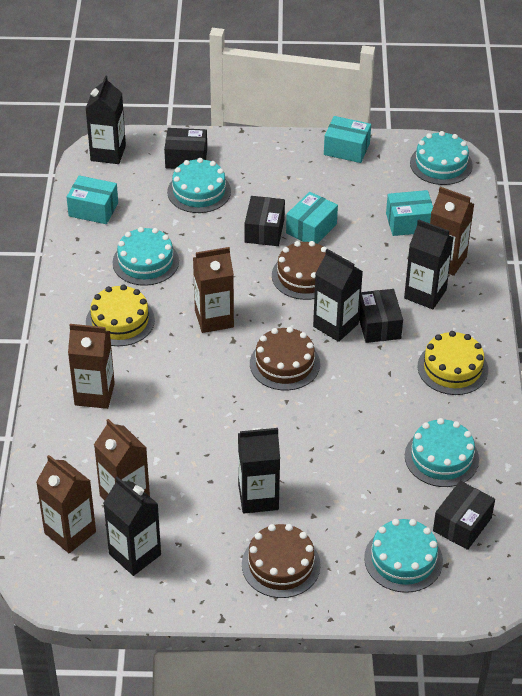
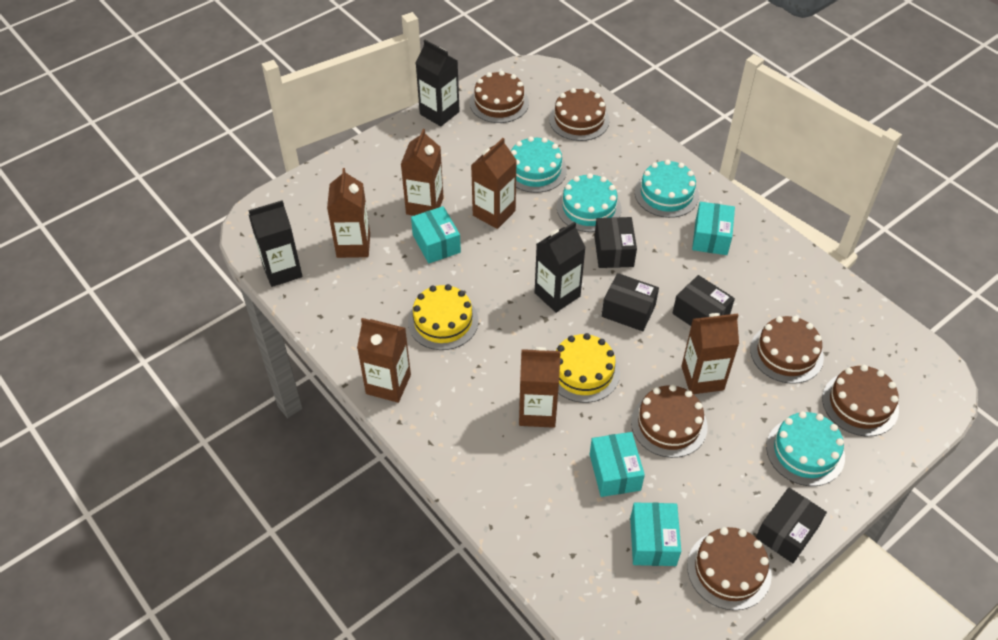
black carton: [85,75,126,164] [103,477,161,576] [238,428,280,514] [313,249,363,342] [404,219,454,309] = 5 -> [248,200,303,287] [416,40,460,126] [535,222,586,313] = 3
brown cake: [242,524,321,598] [250,327,320,391] [272,241,327,300] = 3 -> [470,71,529,123] [549,88,610,141] [631,385,708,458] [687,527,772,610] [750,316,824,384] [822,365,899,436] = 6
brown carton: [36,455,96,553] [68,324,115,409] [94,419,150,501] [193,247,234,333] [430,187,474,276] = 5 -> [327,168,370,258] [357,318,411,403] [401,129,444,216] [471,138,517,229] [519,347,561,428] [681,313,739,394] = 6
turquoise cake: [112,227,179,286] [167,158,231,213] [364,519,443,593] [405,418,479,487] [410,131,473,185] = 5 -> [511,136,567,193] [557,173,621,232] [635,160,699,218] [766,411,845,486] = 4

